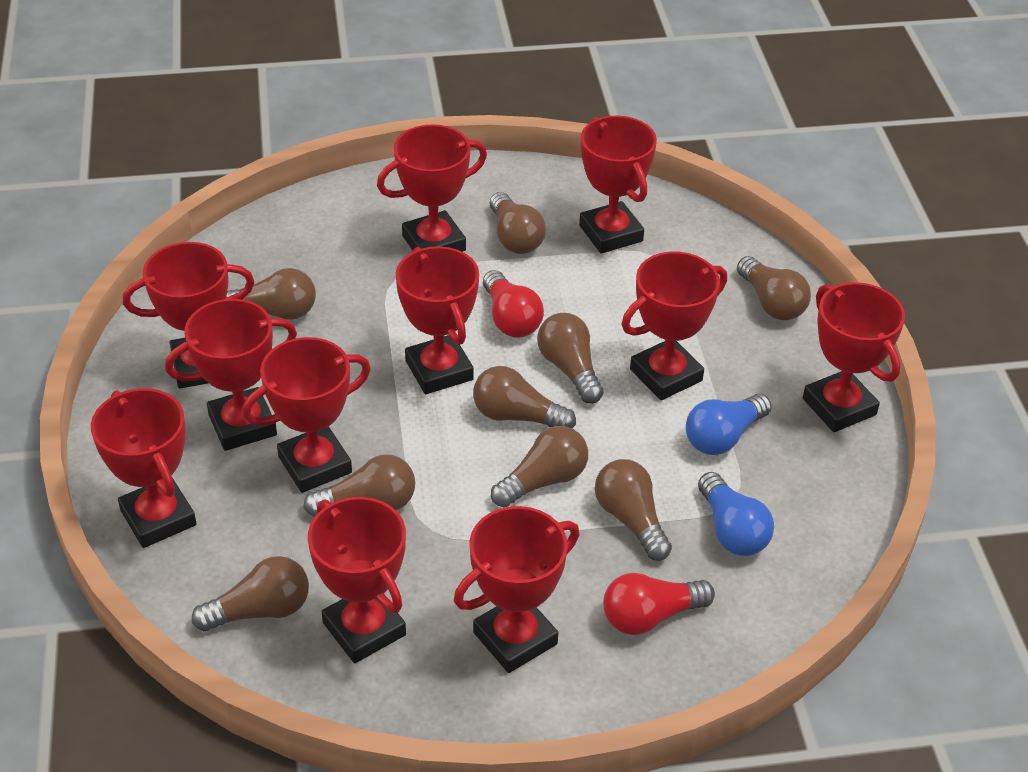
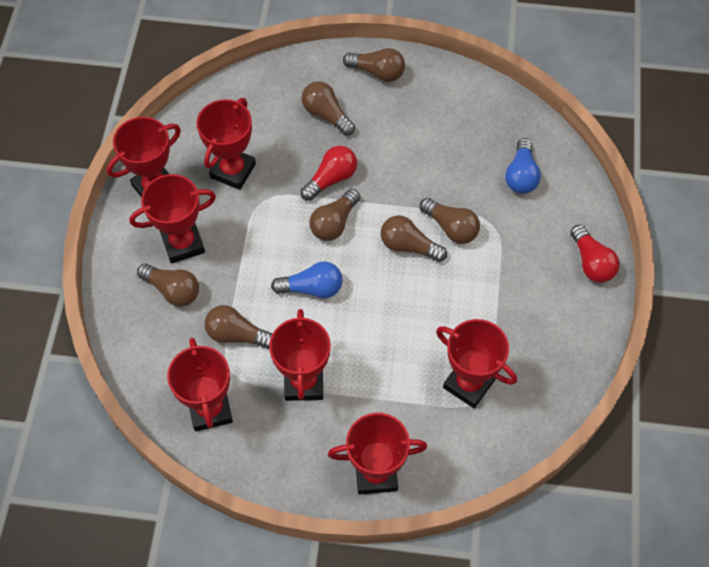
brown light bulb: [192,556,309,631] [226,268,316,320] [303,454,415,517] [473,366,576,428] [490,192,546,254] [491,426,588,508] [537,313,604,403] [595,459,672,561] [737,256,811,320] = 9 -> [137,263,199,307] [205,305,273,349] [302,81,355,136] [310,189,360,241] [343,48,405,82] [381,215,447,262] [420,198,480,244] = 7
red trophy: [91,388,197,548] [123,242,255,389] [165,299,297,451] [242,337,371,493] [308,497,406,663] [377,124,487,252] [396,246,479,394] [454,506,579,673] [579,116,657,254] [622,252,727,400] [803,282,905,432] = 11 -> [107,117,181,197] [130,174,216,264] [167,338,233,431] [196,98,256,190] [269,309,331,401] [328,413,427,495] [436,319,517,408] = 7

